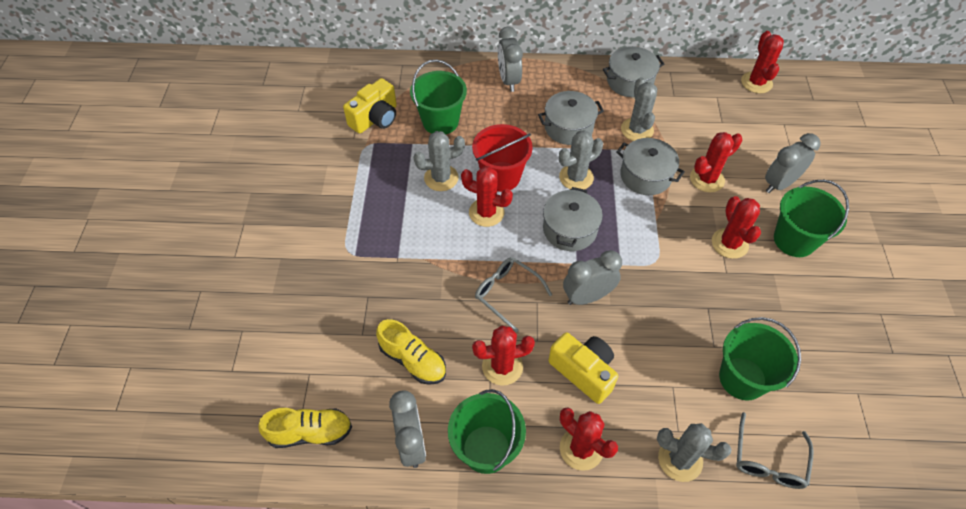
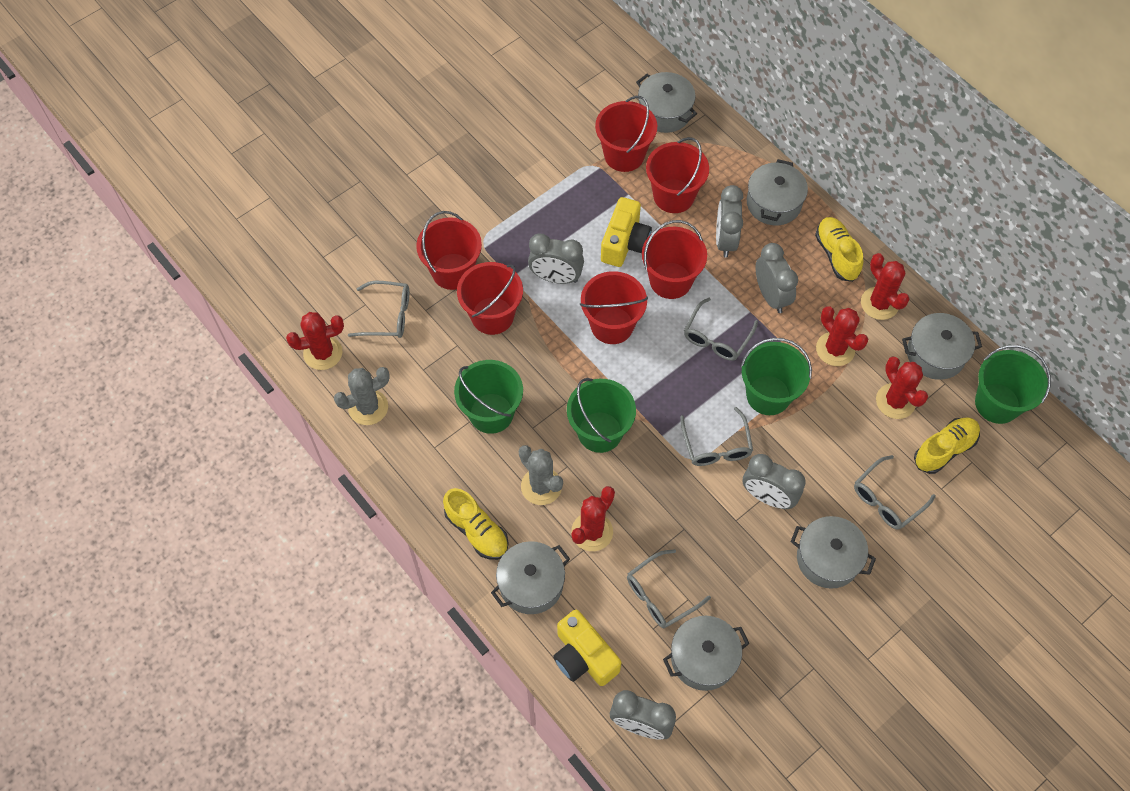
grey cactus: [413,131,465,191] [559,130,603,189] [621,77,657,141] [657,423,732,482] = 4 -> [334,367,390,425] [519,445,563,505] = 2
grey clock: [389,390,426,468] [498,27,523,92] [563,250,622,305] [765,133,821,193] = 4 -> [528,234,584,284] [610,690,676,740] [716,185,743,258] [743,454,806,509] [756,243,798,313] = 5
grey glasses: [475,257,552,333] [736,412,814,489] = 2 -> [348,281,409,338] [627,549,711,628] [680,407,753,466] [684,298,758,361] [854,455,936,530] = 5
grey pot: [538,91,604,145] [543,187,603,251] [603,46,664,97] [616,138,685,195] = 4 -> [491,541,570,614] [636,72,697,133] [663,616,750,691] [747,159,808,225] [790,516,876,589] [902,313,982,380] = 6
red bucket: [472,124,533,192] = 1 -> [416,211,482,290] [457,262,523,335] [580,271,648,344] [595,96,657,172] [642,220,707,299] [646,137,709,213] = 6
red cactus: [461,166,513,227] [472,325,535,385] [560,407,618,471] [690,132,742,192] [712,196,761,259] [741,31,784,93] = 6 -> [286,312,344,370] [571,486,615,551] [816,306,868,366] [861,253,910,320] [876,356,928,419] = 5
yellow shoe: [258,408,352,448] [376,319,446,385] = 2 -> [443,488,509,560] [815,217,863,282] [914,417,980,474] = 3

